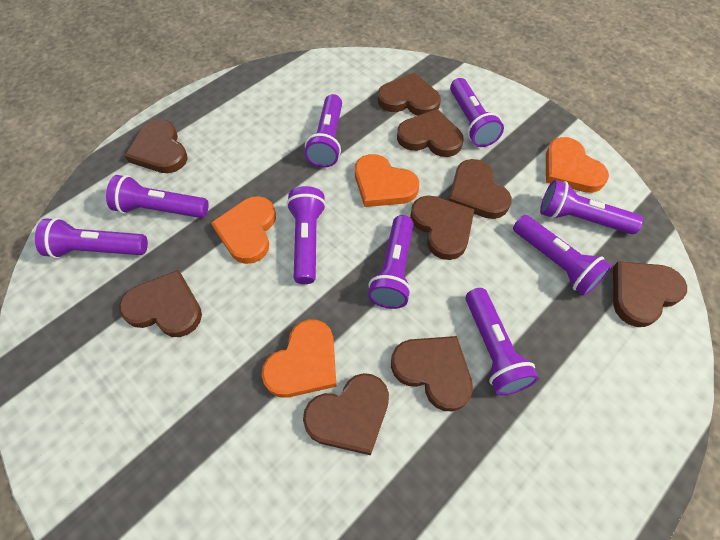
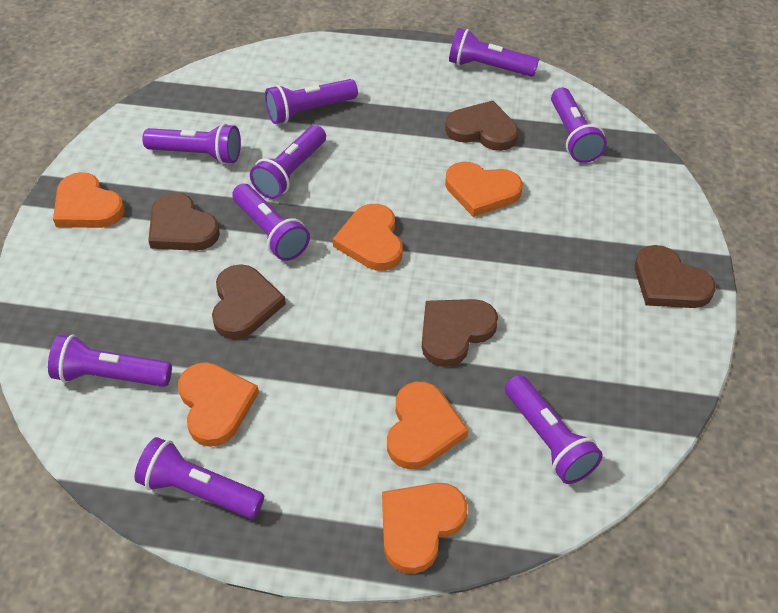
brown heart: [119,270,202,337] [125,119,188,173] [303,373,389,455] [378,73,441,116] [391,336,473,411] [397,109,464,157] [410,195,475,260] [448,159,512,219] [613,261,687,327] = 9 -> [148,193,220,251] [212,264,286,339] [422,299,498,367] [445,101,518,151] [635,245,716,308] = 5
orange heart: [211,196,276,264] [261,319,336,398] [355,154,419,207] [546,137,609,193] = 4 -> [53,172,125,228] [178,362,259,447] [333,204,403,271] [382,483,467,574] [387,382,469,469] [445,162,523,217] = 6

